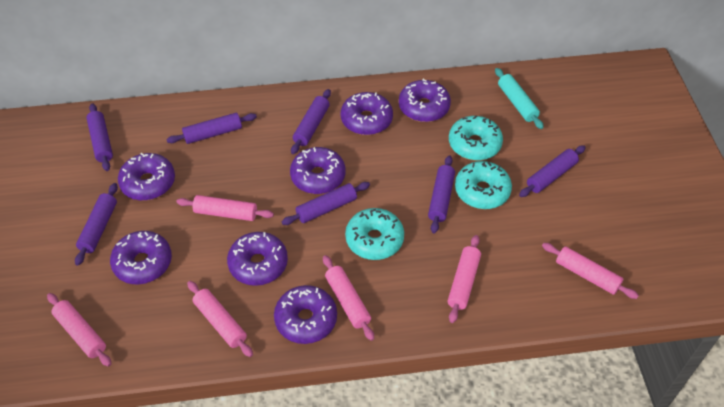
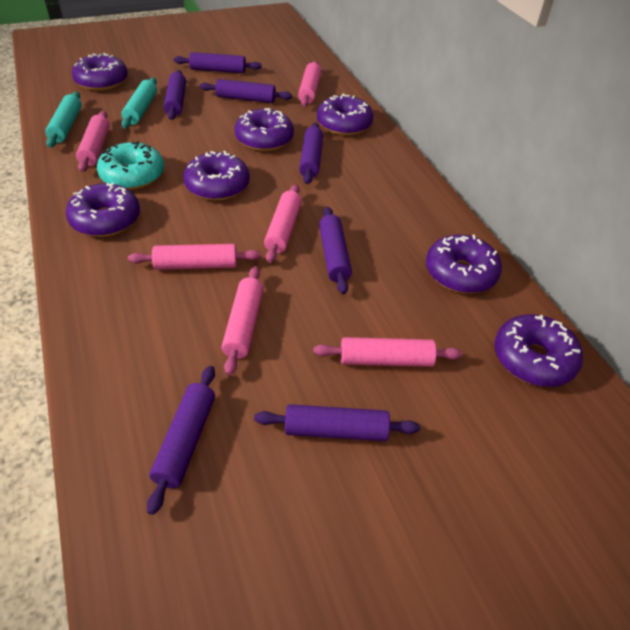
turquoise donut: [345,208,404,260] [449,116,503,160] [455,161,512,209] = 3 -> [97,141,164,190] = 1
turquoise rolling pin: [495,68,544,129] = 1 -> [45,92,82,147] [121,77,157,128] = 2

